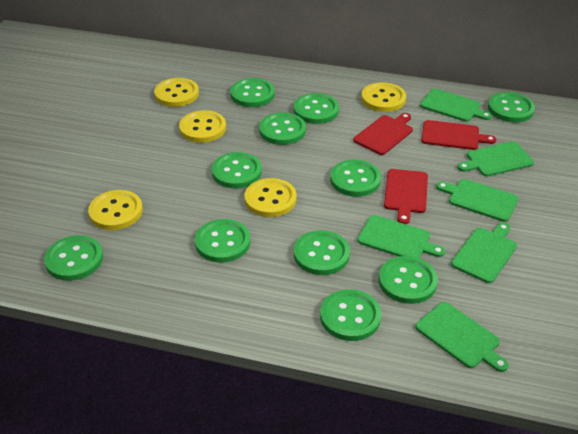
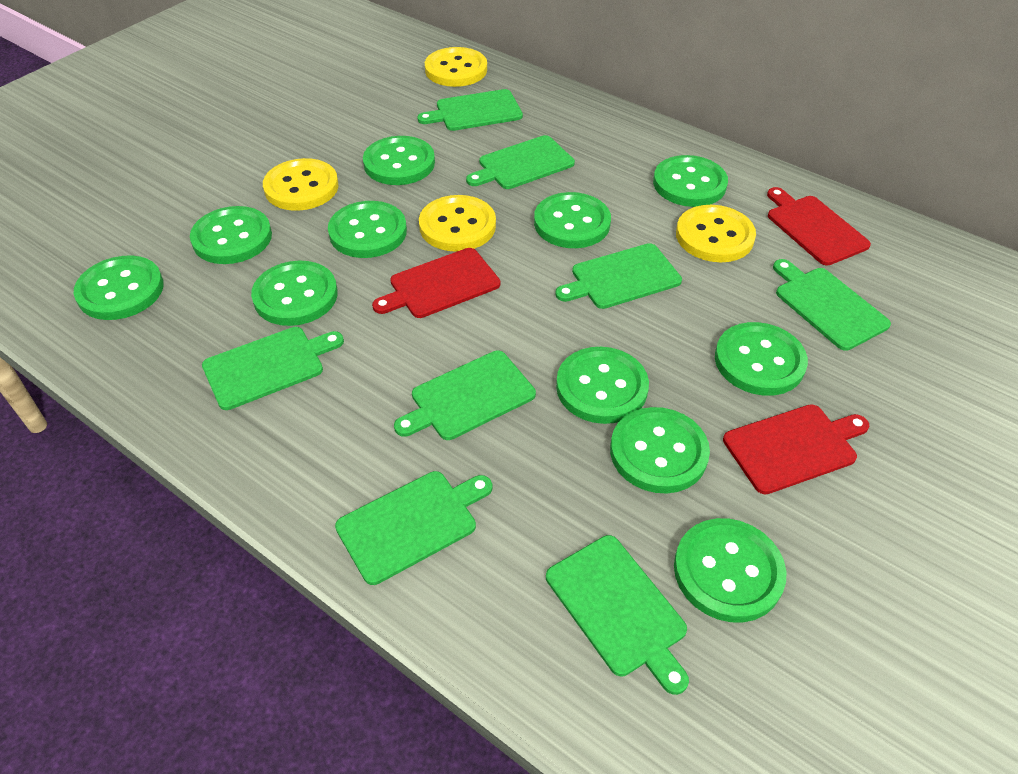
green cutting board: [357,215,445,259] [415,302,509,372] [420,89,492,122] [436,179,519,222] [451,223,517,283] [458,141,534,176] = 6 -> [202,327,344,410] [335,471,492,585] [394,351,536,440] [417,89,523,131] [466,135,575,189] [546,535,689,695] [555,243,682,309] [773,259,891,351] = 8
yellow button: [88,190,143,230] [154,78,199,107] [179,110,226,143] [245,178,297,217] [361,82,406,112] = 5 -> [263,158,339,211] [419,195,496,252] [425,47,487,87] [676,205,756,262] = 4

